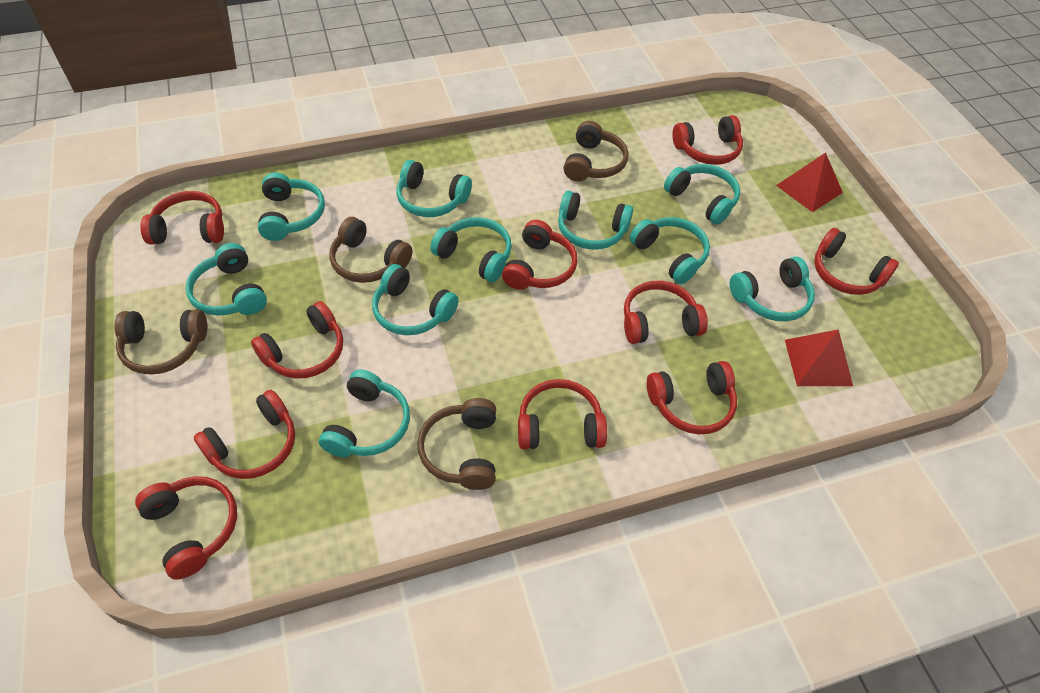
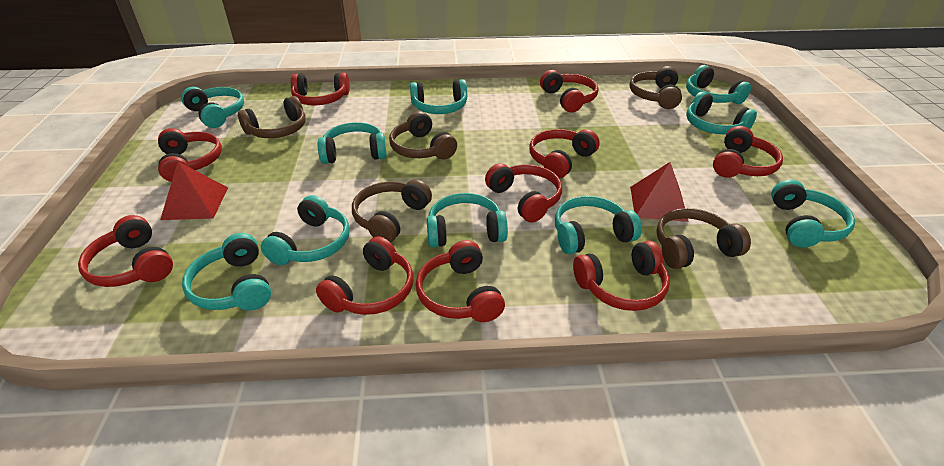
brown headphones: [114,310,207,374] [329,217,412,283] [417,398,496,490] [564,121,628,182] = 4 -> [238,96,306,138] [352,179,432,243] [389,111,457,160] [629,66,682,109] [656,208,751,269] = 5

